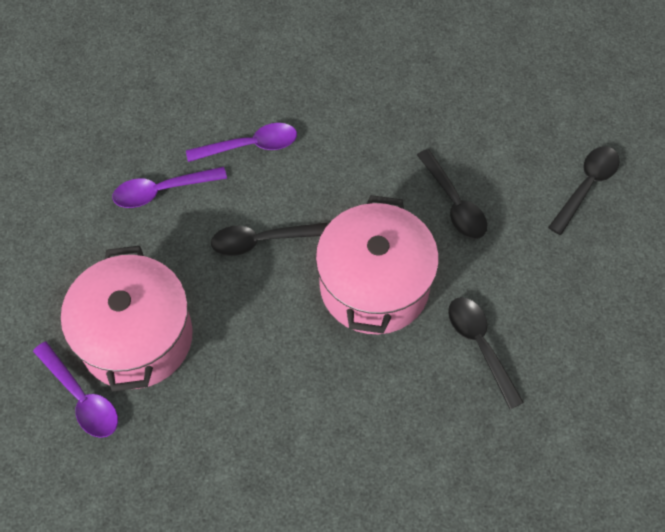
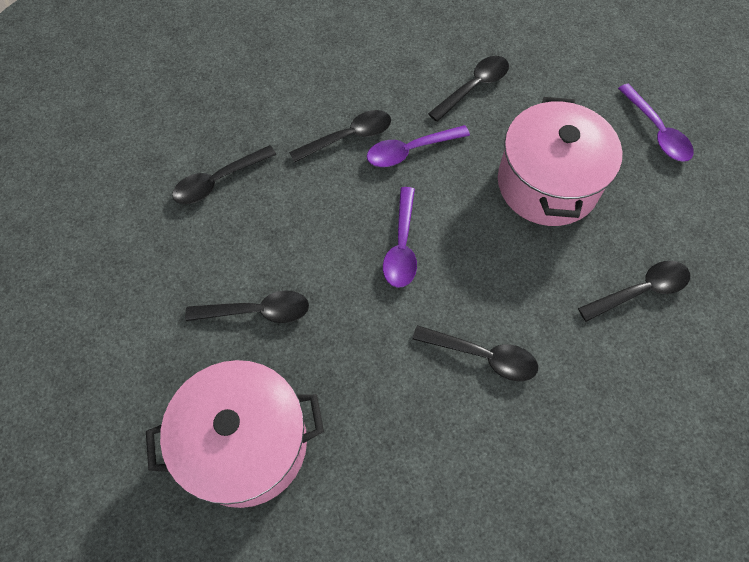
black spoon: [211,223,328,256] [417,149,487,239] [448,297,524,409] [548,147,620,235] = 4 -> [172,145,276,204] [185,290,309,323] [289,110,391,163] [412,325,538,381] [428,56,509,122] [578,261,690,322] = 6

